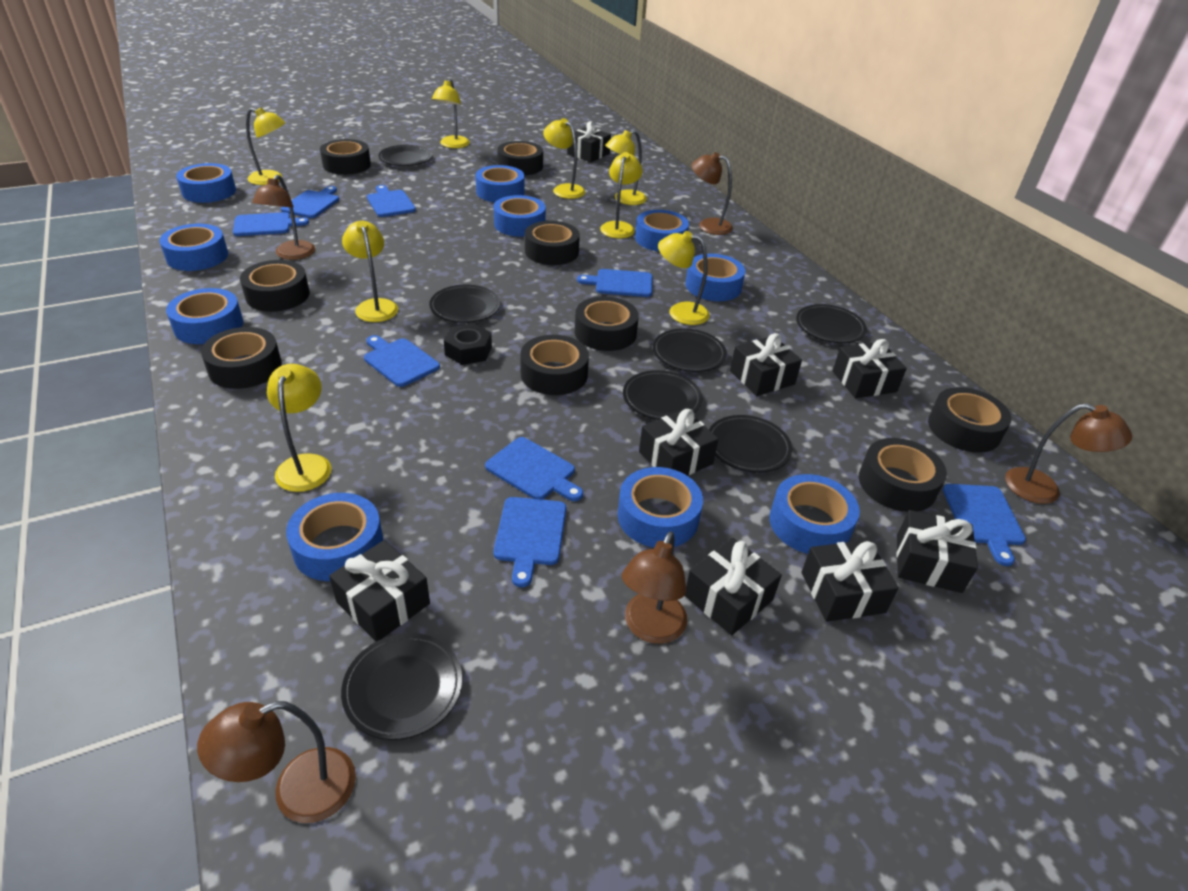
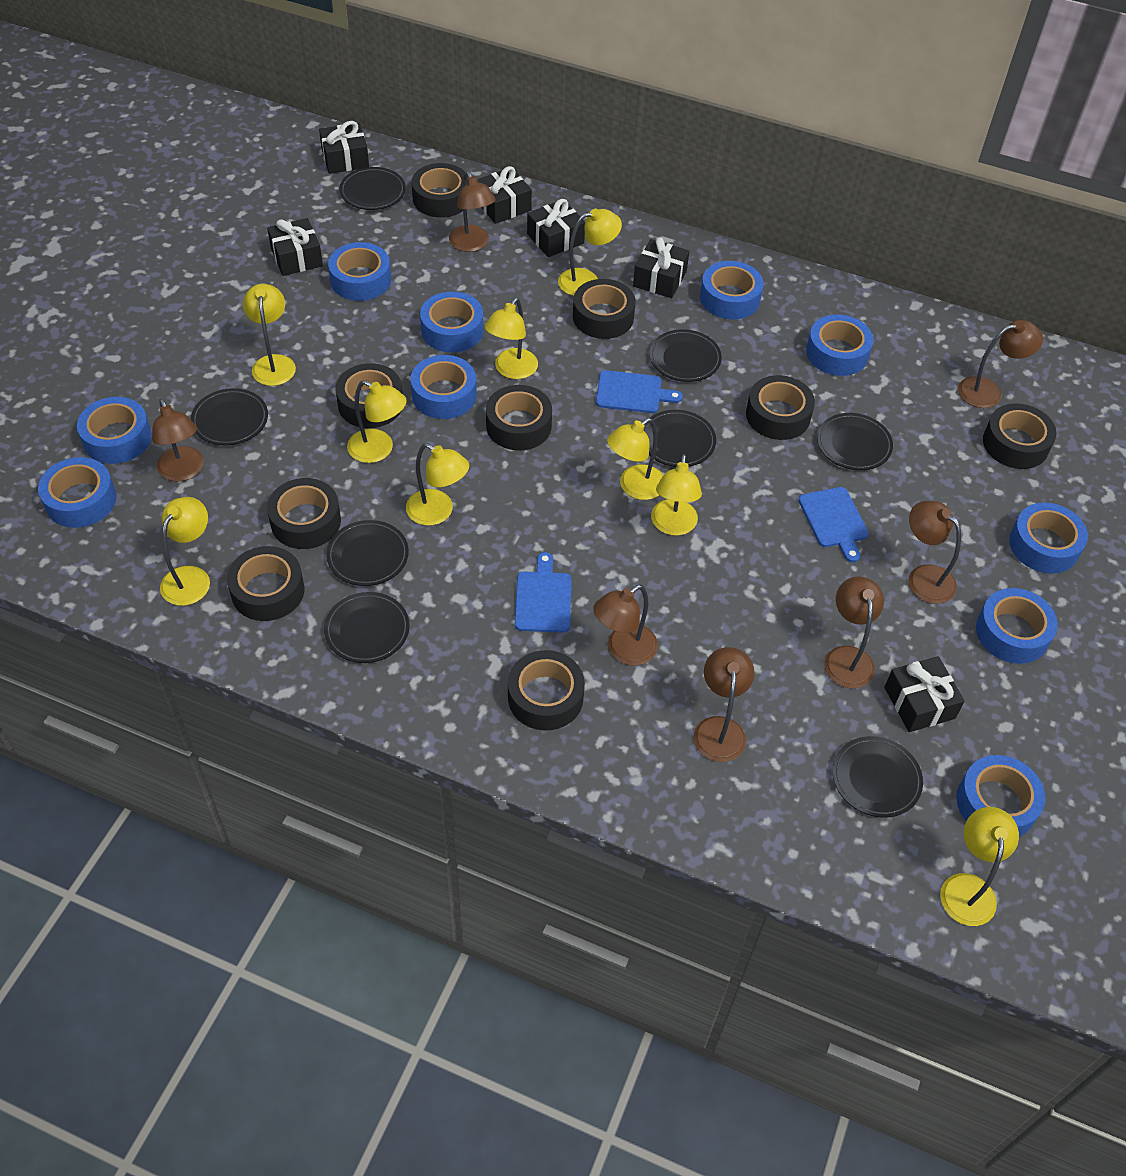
black gift: [329,540,430,642] [567,121,611,163] [639,409,718,475] [684,538,782,635] [730,333,802,396] [801,540,899,622] [833,339,907,398] [896,510,978,593] = 8 -> [267,218,323,276] [319,121,369,174] [477,166,532,224] [527,199,585,257] [633,238,689,298] [884,656,965,732] = 6
black nut: [444,323,492,365] = 1 -> none = 0
black plate: [341,633,462,740] [378,145,432,166] [429,285,500,323] [623,370,702,420] [653,328,727,372] [709,415,792,473] [796,304,867,343] = 7 -> [191,388,268,446] [324,592,410,663] [326,520,409,586] [339,167,406,210] [644,410,716,467] [649,329,722,382] [817,413,893,470] [832,736,923,818] = 8
blue cutting board: [233,212,309,236] [281,186,339,218] [364,335,440,387] [367,185,416,217] [485,437,583,501] [493,497,566,587] [577,269,652,297] [943,484,1026,566] = 8 -> [515,552,571,633] [596,370,683,413] [799,487,869,562] = 3
brown lamp: [197,701,356,823] [252,174,315,260] [622,531,687,644] [691,152,733,235] [1005,403,1132,504] = 5 -> [152,399,204,481] [449,171,496,252] [593,585,658,666] [694,647,755,762] [824,576,884,688] [909,501,961,604] [958,320,1043,408] = 7
yellow lamp: [246,108,286,185] [267,364,332,492] [342,220,398,322] [432,79,470,148] [543,118,585,199] [600,152,643,238] [605,130,647,205] [658,231,710,325] = 8 -> [160,497,210,606] [243,284,296,386] [347,380,407,463] [406,443,469,526] [485,298,538,379] [558,209,622,296] [607,418,663,500] [651,454,702,536] [940,807,1019,926] = 9

